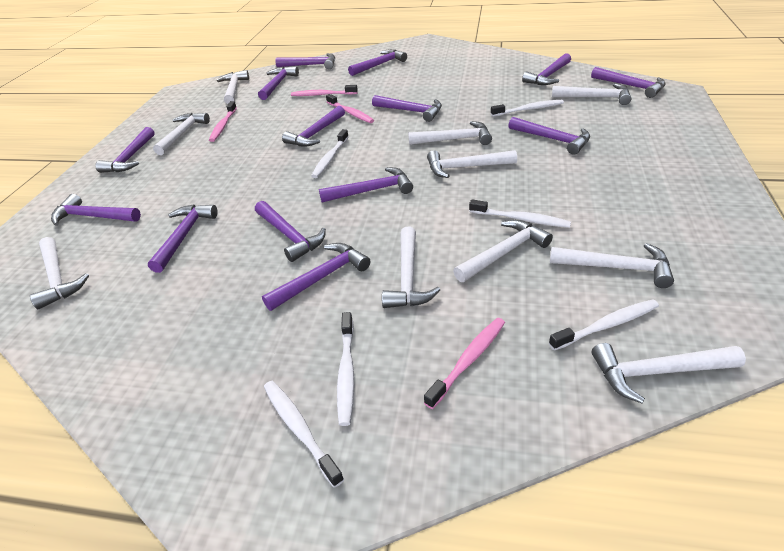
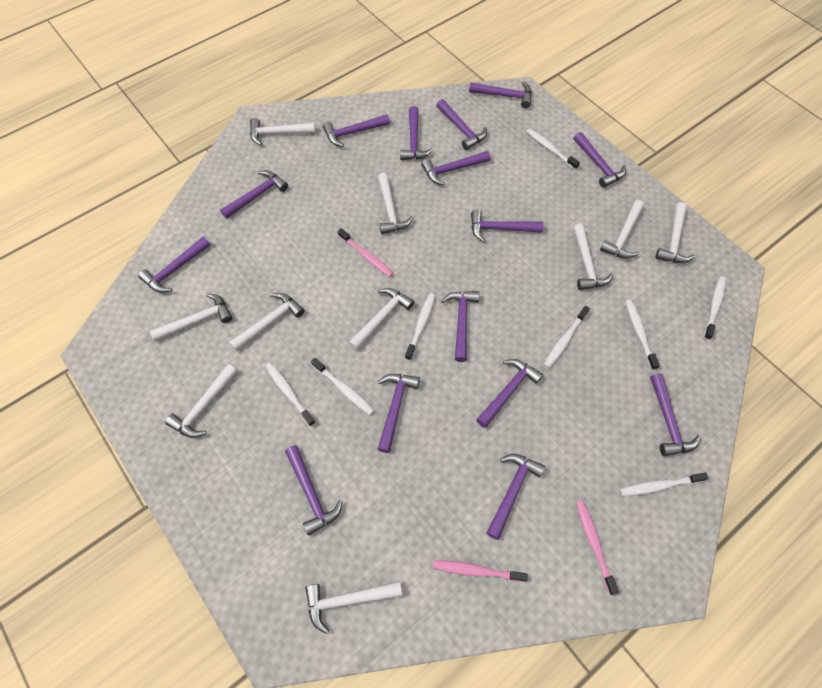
pink toothbrush: [209,101,237,142] [291,85,358,96] [326,94,374,123] [424,318,505,409] = 4 -> [338,228,393,277] [433,560,528,582] [576,500,619,595] = 3
purple hammer: [51,194,141,226] [95,127,155,173] [148,205,218,273] [255,201,326,262] [258,66,299,100] [262,243,371,311] [275,53,335,69] [282,106,345,146] [319,167,413,203] [348,49,407,76] [372,95,442,122] [508,117,590,155] [522,53,571,85] [591,67,665,98] = 14 -> [138,237,210,293] [220,170,288,219] [285,445,343,536] [323,114,390,147] [377,374,420,453] [400,106,433,160] [421,151,490,185] [436,99,487,150] [441,291,480,362] [469,81,532,108] [471,210,543,242] [476,359,543,428] [487,454,545,540] [574,132,626,188] [650,373,701,457] = 15
white toothbrush: [264,381,344,488] [311,129,349,178] [337,312,354,426] [469,200,571,228] [491,100,564,117] [549,299,659,351] = 6 -> [265,362,316,426] [311,358,374,415] [405,293,435,360] [526,129,580,170] [544,306,590,368] [620,472,709,496] [625,300,660,370] [704,276,726,340] = 8

